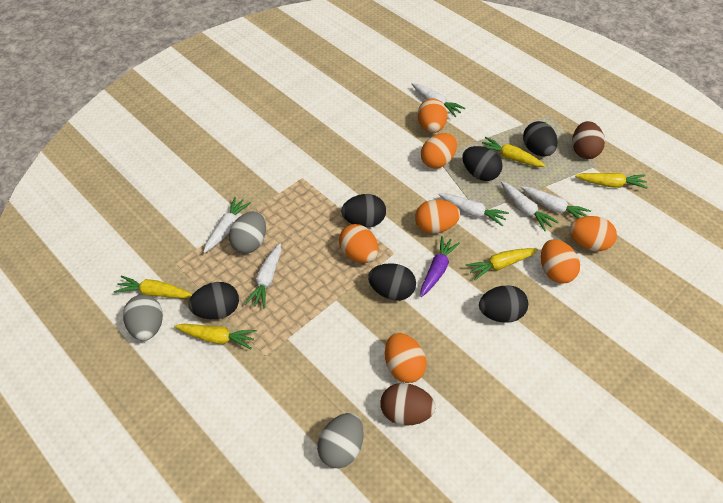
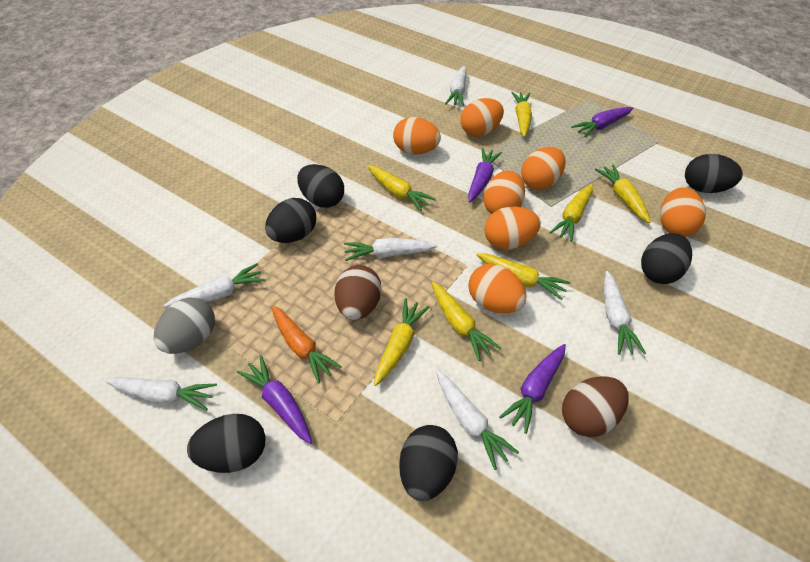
grey egg: [123,294,163,341] [229,211,266,254] [317,413,364,468] = 3 -> [154,297,215,354] = 1
orange carrot: none = 0 -> [272,306,342,384] = 1
purple carrot: [420,236,460,297] = 1 -> [237,355,312,444] [468,148,502,202] [499,344,566,434] [571,107,634,137] = 4
yellow carrot: [114,275,193,298] [174,324,257,349] [466,248,538,280] [482,137,546,167] [575,173,648,189] = 5 -> [368,165,436,211] [374,298,429,386] [432,282,501,361] [477,253,571,301] [511,92,532,137] [549,184,593,242] [595,164,650,223] = 7

